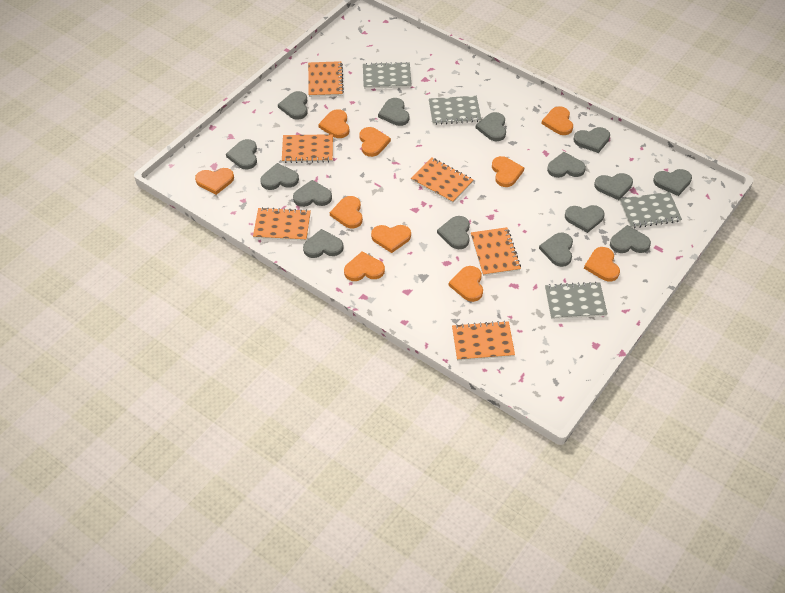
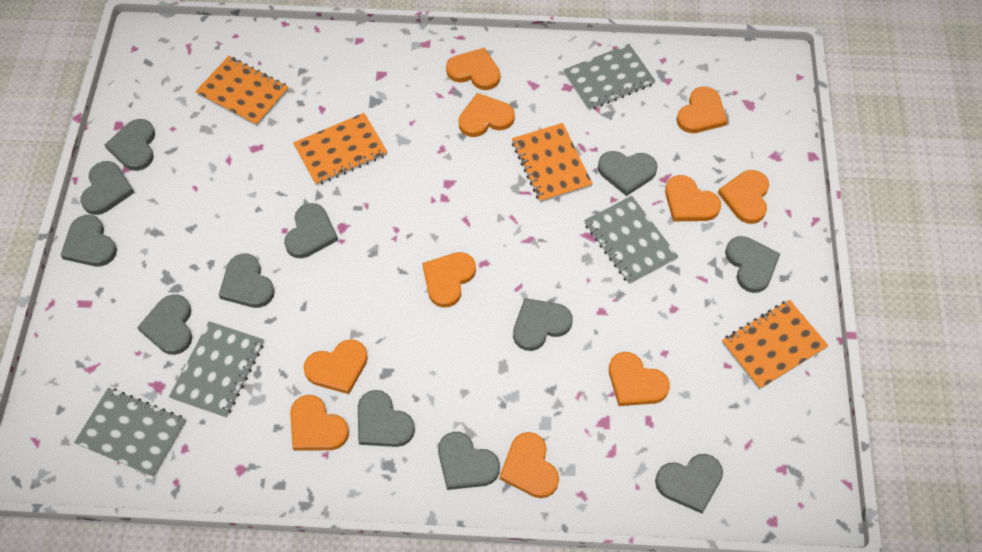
grey heart: [226,139,257,170] [260,163,299,190] [278,91,308,120] [293,180,332,207] [303,229,343,258] [378,98,409,126] [437,216,470,249] [475,112,506,141] [539,233,573,267] [547,152,586,178] [565,205,604,233] [573,127,610,153] [594,173,633,200] [610,225,651,253] [653,169,692,196] = 15 -> [60,215,117,267] [80,161,135,215] [105,119,155,171] [137,294,192,355] [219,254,275,308] [284,203,338,258] [358,390,415,447] [438,432,500,490] [513,298,572,351] [598,151,658,196] [655,454,723,513] [725,236,780,293] = 12
orange notebook: [253,207,311,241] [282,134,333,163] [308,61,344,97] [411,157,473,203] [452,321,515,361] [471,227,521,276] = 6 -> [195,56,289,126] [293,113,388,186] [512,123,593,203] [722,300,828,390] = 4

